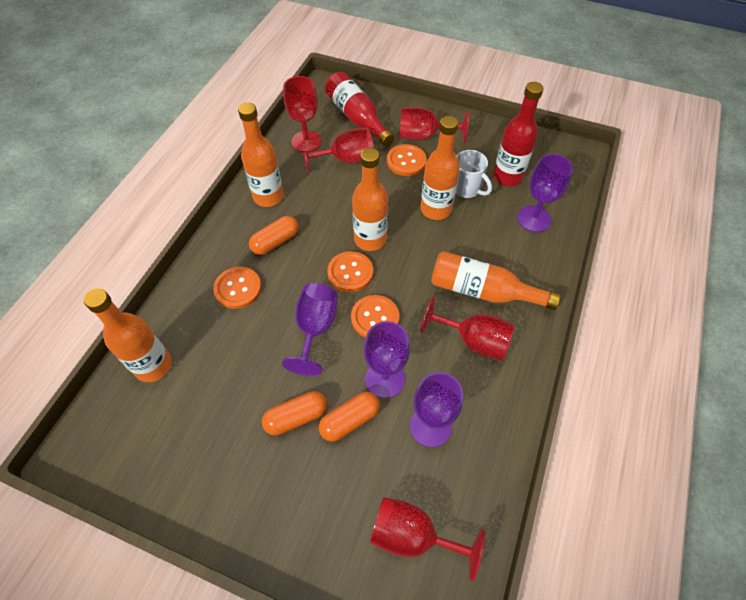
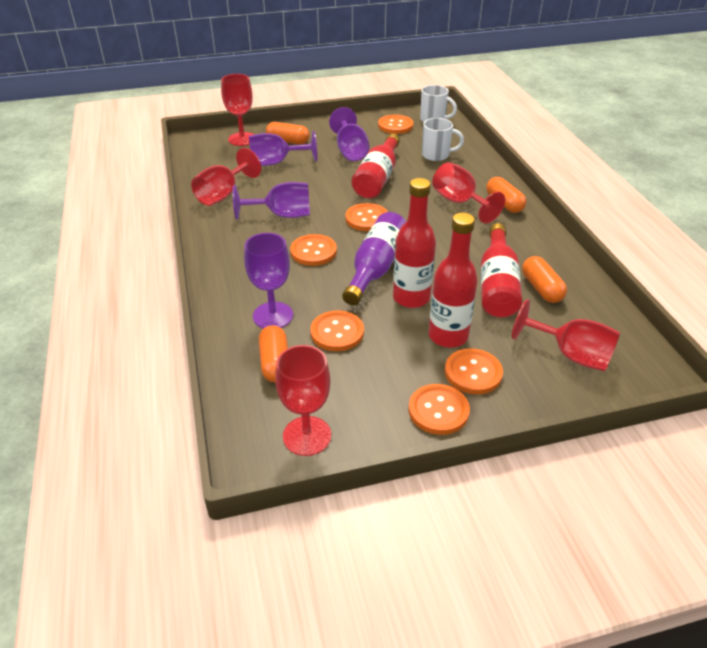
orange bottle: [84,288,172,382] [238,103,284,207] [352,148,388,251] [420,116,460,220] [431,251,560,310] = 5 -> none = 0
orange button: [213,267,262,309] [327,251,373,292] [351,295,399,338] [387,144,427,176] = 4 -> [290,234,337,266] [310,311,364,351] [345,203,388,231] [378,115,413,134] [409,384,470,435] [445,348,503,394] = 6
orange capsule: [249,216,299,255] [262,391,327,435] [319,392,380,442] = 3 -> [259,325,288,383] [266,122,310,144] [486,177,527,213] [522,256,567,303] = 4
purple bottle: none = 0 -> [342,212,406,305] = 1
red bottle: [325,72,394,146] [493,82,544,186] = 2 -> [352,133,400,198] [393,178,436,308] [428,213,478,348] [481,223,522,318] = 4
white mug: [455,150,492,198] = 1 -> [420,85,457,122] [422,118,464,161] = 2

